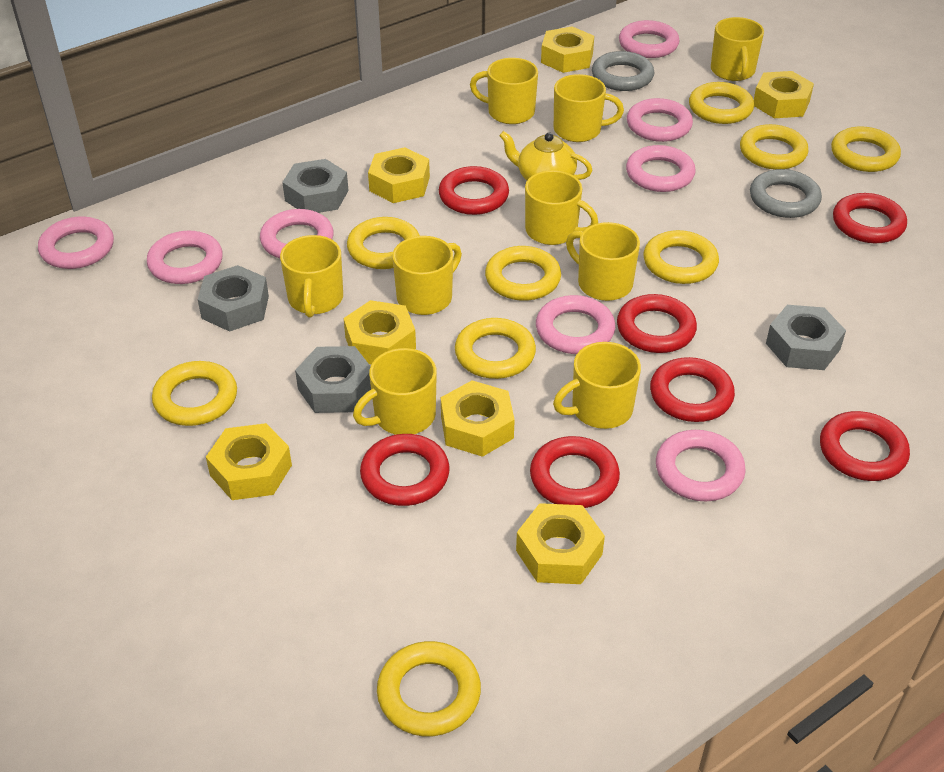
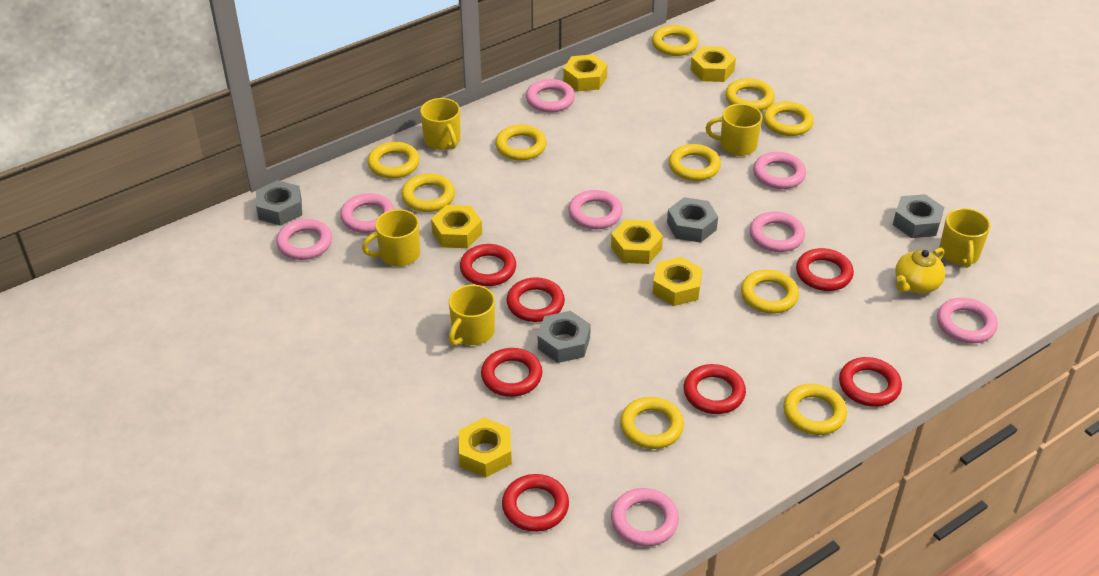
grey ring: [592,51,654,91] [750,169,822,218] = 2 -> none = 0
yellow mug: [280,235,343,318] [353,348,437,435] [393,236,462,315] [470,58,538,124] [525,170,598,245] [553,342,641,429] [554,74,624,142] [566,222,640,301] [711,17,764,81] = 9 -> [362,209,420,266] [420,98,461,150] [449,285,495,346] [706,104,762,156] [939,208,991,268] = 5
yellow nut: [206,423,292,500] [344,300,416,364] [368,147,430,203] [441,380,515,457] [516,503,605,584] [541,26,594,73] [754,71,814,118] = 7 -> [431,205,482,248] [458,418,512,477] [563,54,607,91] [611,220,663,264] [653,257,702,306] [690,46,736,82] = 6
yellow ring: [152,361,237,426] [347,217,420,269] [377,641,481,736] [455,318,536,379] [485,246,561,301] [644,230,719,284] [689,82,754,124] [740,124,809,169] [831,127,901,172] = 9 -> [367,142,420,179] [401,173,455,212] [495,125,547,161] [620,397,684,449] [652,25,699,56] [669,144,721,181] [725,78,775,111] [741,270,799,314] [763,101,814,136] [783,384,847,435] = 10

